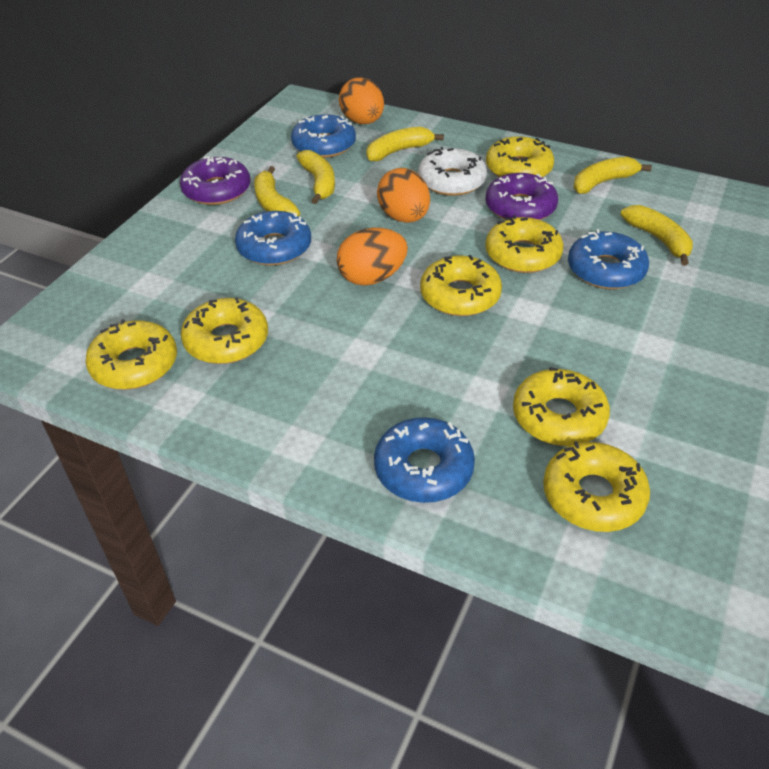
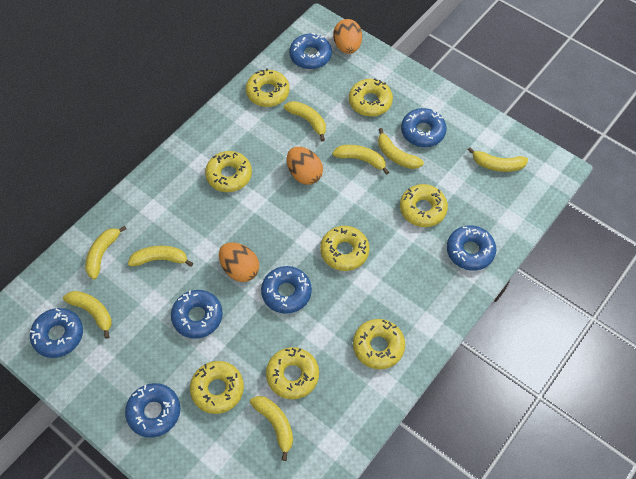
blue donut: [235,211,311,266] [291,114,356,158] [374,417,475,503] [568,229,649,289] = 4 -> [30,308,83,358] [125,383,180,438] [171,290,223,339] [261,266,312,314] [289,33,332,69] [401,108,447,147] [447,225,496,271] = 7
purple donut: [180,156,250,205] [485,173,558,220] = 2 -> none = 0
white donut: [418,147,487,196] = 1 -> none = 0
yellow banana: [254,166,300,216] [296,150,335,204] [366,127,444,161] [574,157,652,194] [620,205,693,266] = 5 -> [63,291,112,339] [85,226,126,280] [128,246,193,267] [250,396,293,461] [284,101,326,141] [332,145,389,175] [378,128,424,169] [468,147,528,172] = 8
yellow donut: [85,319,177,389] [181,297,268,364] [420,255,502,316] [485,215,564,273] [486,136,554,177] [513,367,610,446] [543,441,650,532] = 7 -> [190,361,244,414] [205,151,252,192] [246,68,290,107] [266,347,319,399] [320,226,369,271] [349,78,393,116] [353,319,405,369] [400,184,448,227] = 8

